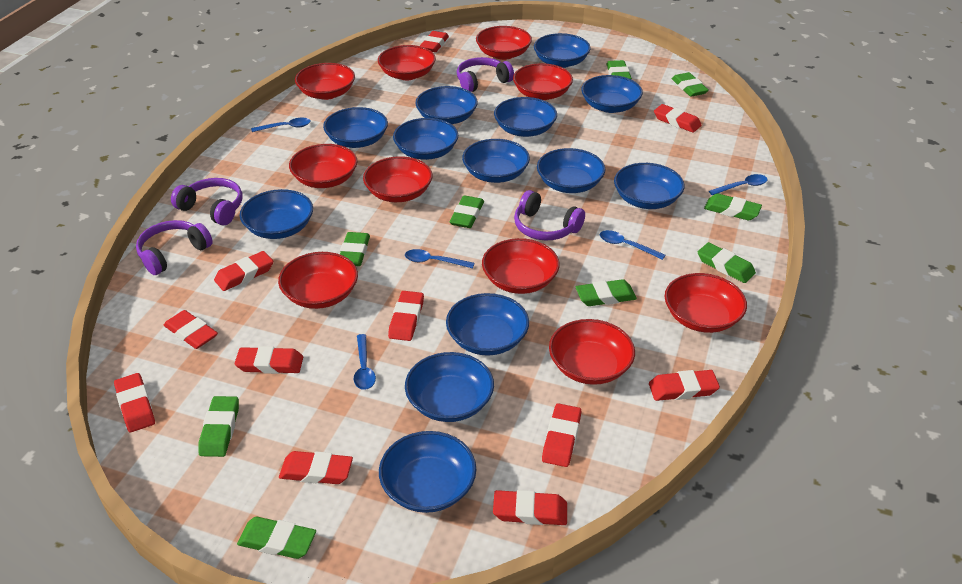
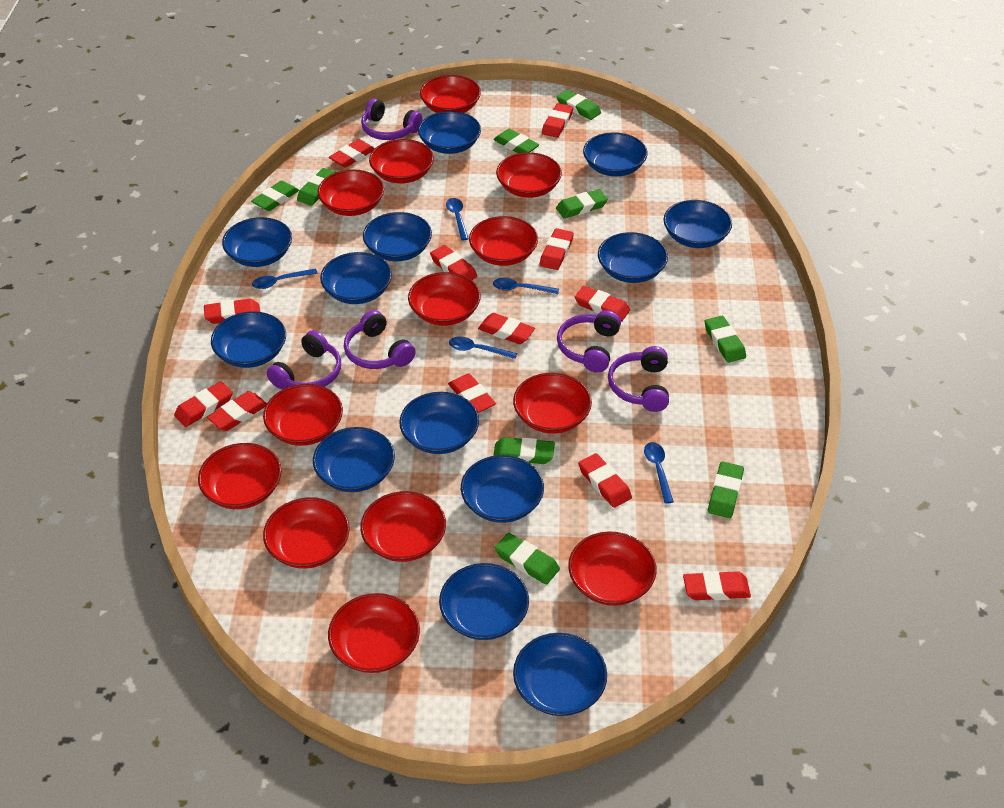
purple headphones: [136,220,213,275] [171,178,243,225] [457,57,514,92] [514,190,585,241] = 4 -> [267,330,341,389] [344,310,416,369] [361,98,422,140] [557,310,621,373] [608,346,669,412] = 5
red bowl: [278,252,358,309] [289,144,357,188] [295,63,355,100] [363,156,432,202] [378,45,436,80] [476,26,532,60] [482,238,559,294] [513,63,573,100] [549,319,635,385] [665,273,747,333] = 10 -> [198,443,282,509] [263,384,343,446] [263,497,350,569] [318,169,384,216] [328,593,420,673] [360,491,446,562] [369,139,434,183] [408,272,481,326] [420,75,481,113] [469,216,538,266] [496,152,562,198] [513,373,592,434] [568,531,656,606] = 13
red eraser: [114,373,155,432] [164,310,218,349] [214,251,273,291] [235,346,303,374] [279,451,353,484] [388,291,424,341] [420,31,449,52] [493,490,567,525] [542,403,581,467] [649,370,720,401] [654,104,702,133] = 11 -> [174,381,233,427] [204,299,260,324] [207,391,267,431] [329,139,375,168] [430,245,477,280] [448,373,496,413] [478,313,535,344] [540,228,574,270] [542,103,573,138] [575,286,630,322] [578,453,632,508] [683,571,751,600] = 12

